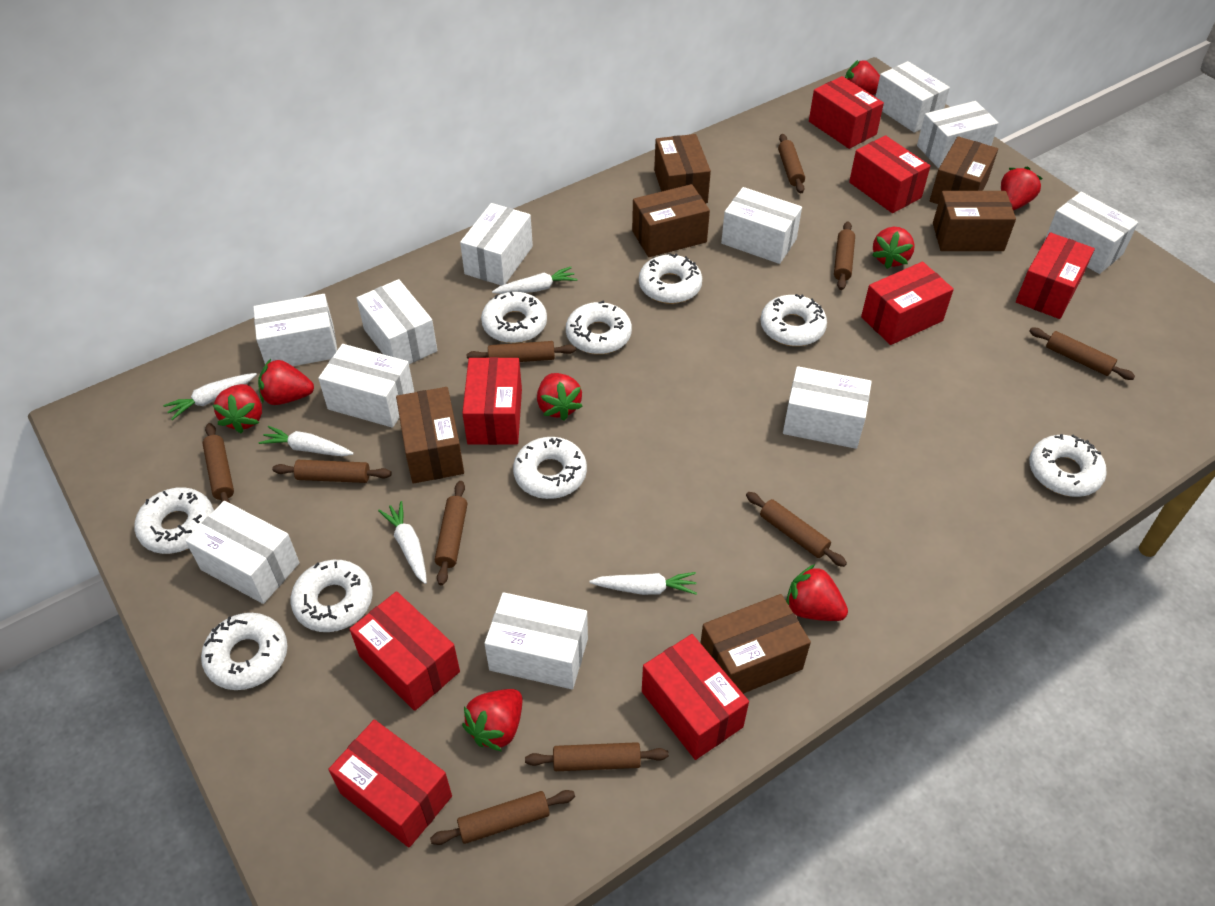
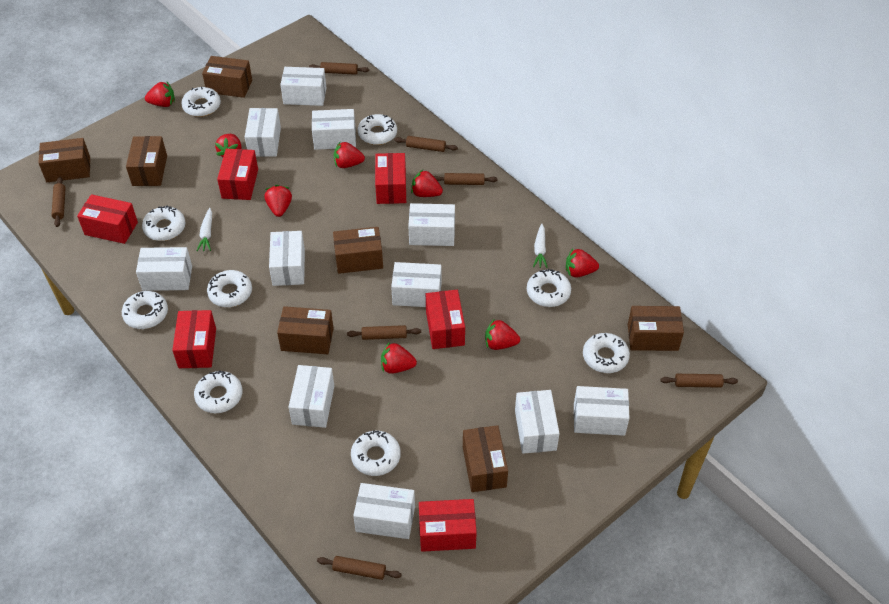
brown box: [396,387,464,484] [632,184,710,257] [654,134,711,203] [700,594,811,694] [930,136,998,204] [933,191,1016,251] = 6 -> [38,138,90,182] [126,136,167,186] [202,56,252,98] [277,306,334,354] [333,227,383,274] [463,425,508,492] [628,306,684,351] = 7
brown rolling pin: [202,423,234,504] [272,460,391,483] [430,790,575,845] [435,481,467,586] [467,341,576,362] [525,742,669,771] [746,492,847,567] [778,134,805,193] [834,221,855,290] [1029,328,1135,380] = 10 -> [51,177,66,227] [309,62,369,75] [317,556,402,580] [347,325,421,340] [394,136,458,152] [434,173,498,185] [661,374,738,388] = 7
red box: [328,720,452,848] [350,591,460,711] [462,357,522,445] [642,634,749,760] [809,76,884,149] [849,135,930,213] [861,262,954,345] [1016,232,1095,319] = 8 -> [77,194,138,244] [172,310,216,368] [217,149,258,200] [375,153,406,204] [419,499,477,552] [426,290,465,349] = 6
white carrot: [163,373,257,420] [259,426,354,456] [378,501,427,584] [492,267,577,294] [589,572,697,595] = 5 -> [197,208,212,251] [533,223,548,268] = 2

